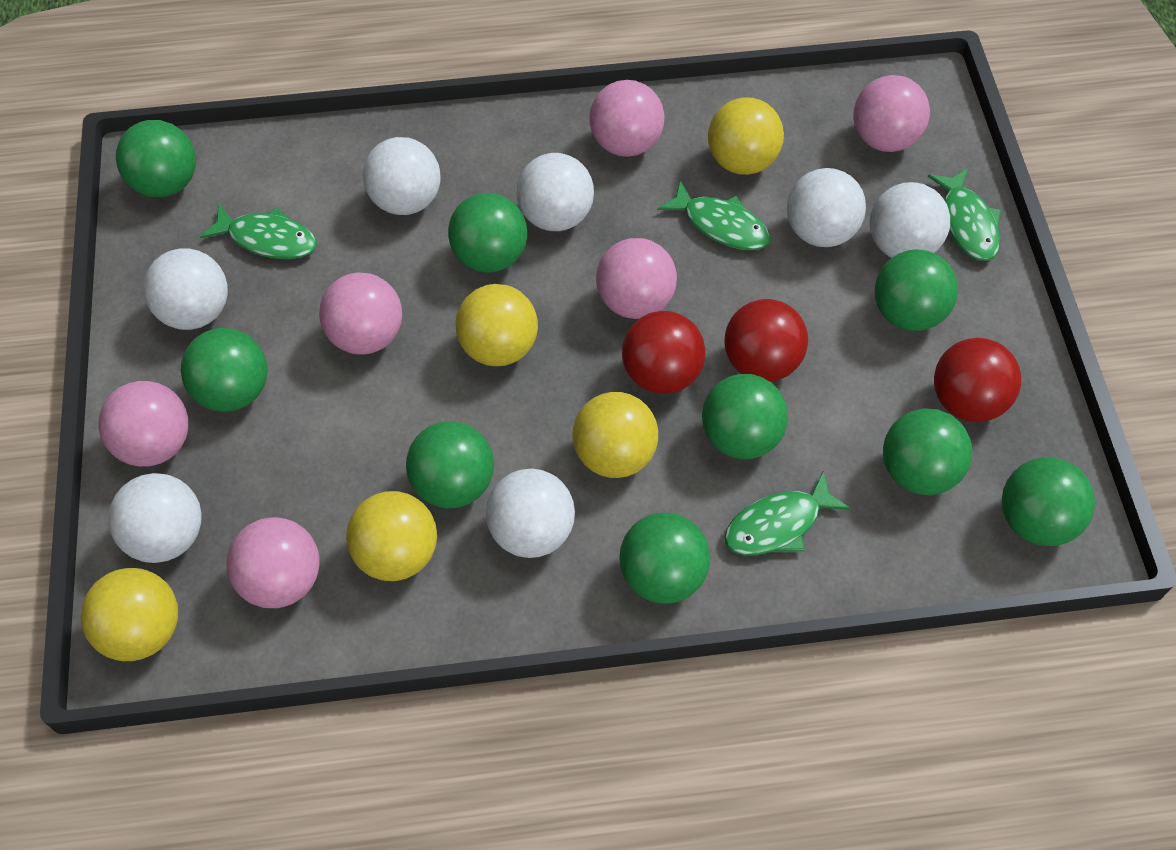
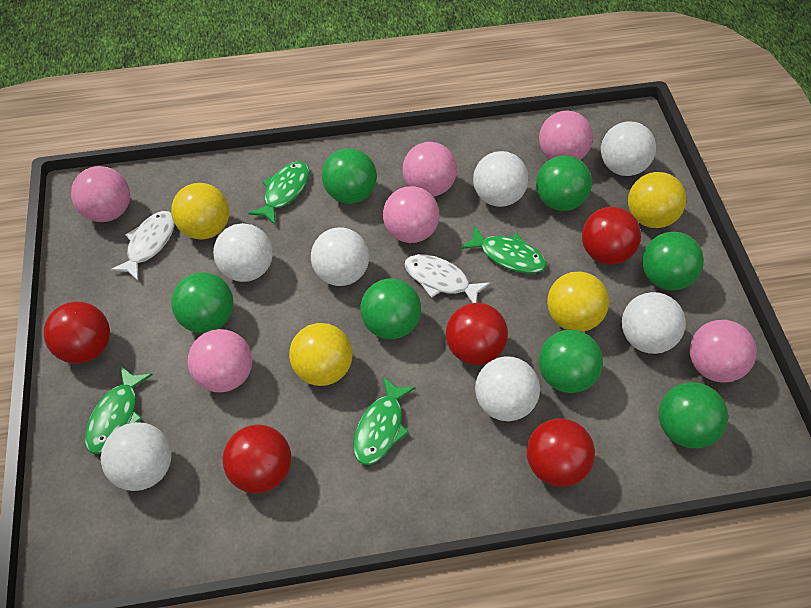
green ball: [116,120,196,197] [181,328,268,412] [406,421,494,508] [448,193,527,273] [620,513,710,604] [702,374,788,459] [875,249,958,331] [883,408,972,495] [1002,457,1095,546] = 9 -> [171,272,233,333] [322,148,377,204] [360,278,421,339] [536,155,592,211] [539,330,603,393] [642,232,704,290] [659,382,728,448] = 7
red ball: [622,311,705,394] [725,299,808,382] [934,338,1021,422] = 3 -> [43,302,110,363] [223,424,291,493] [446,303,508,365] [527,418,595,487] [582,207,641,265] = 5
white fish: none = 0 -> [110,211,175,282] [404,254,490,303] = 2
yellow ball: [80,568,178,661] [346,491,437,581] [455,284,538,366] [573,392,658,478] [708,97,784,175] = 5 -> [171,183,229,240] [289,323,353,386] [547,272,609,332] [628,172,686,228] = 4

